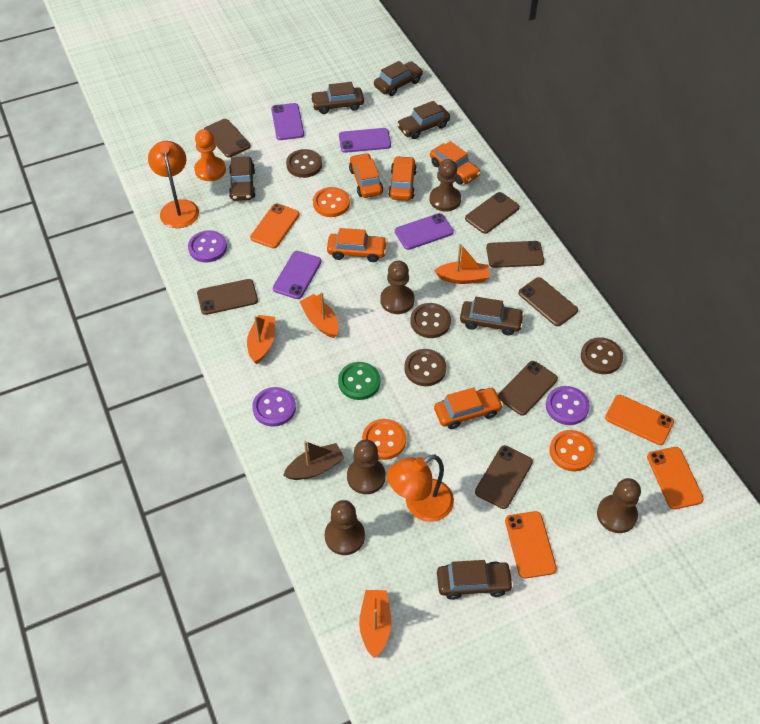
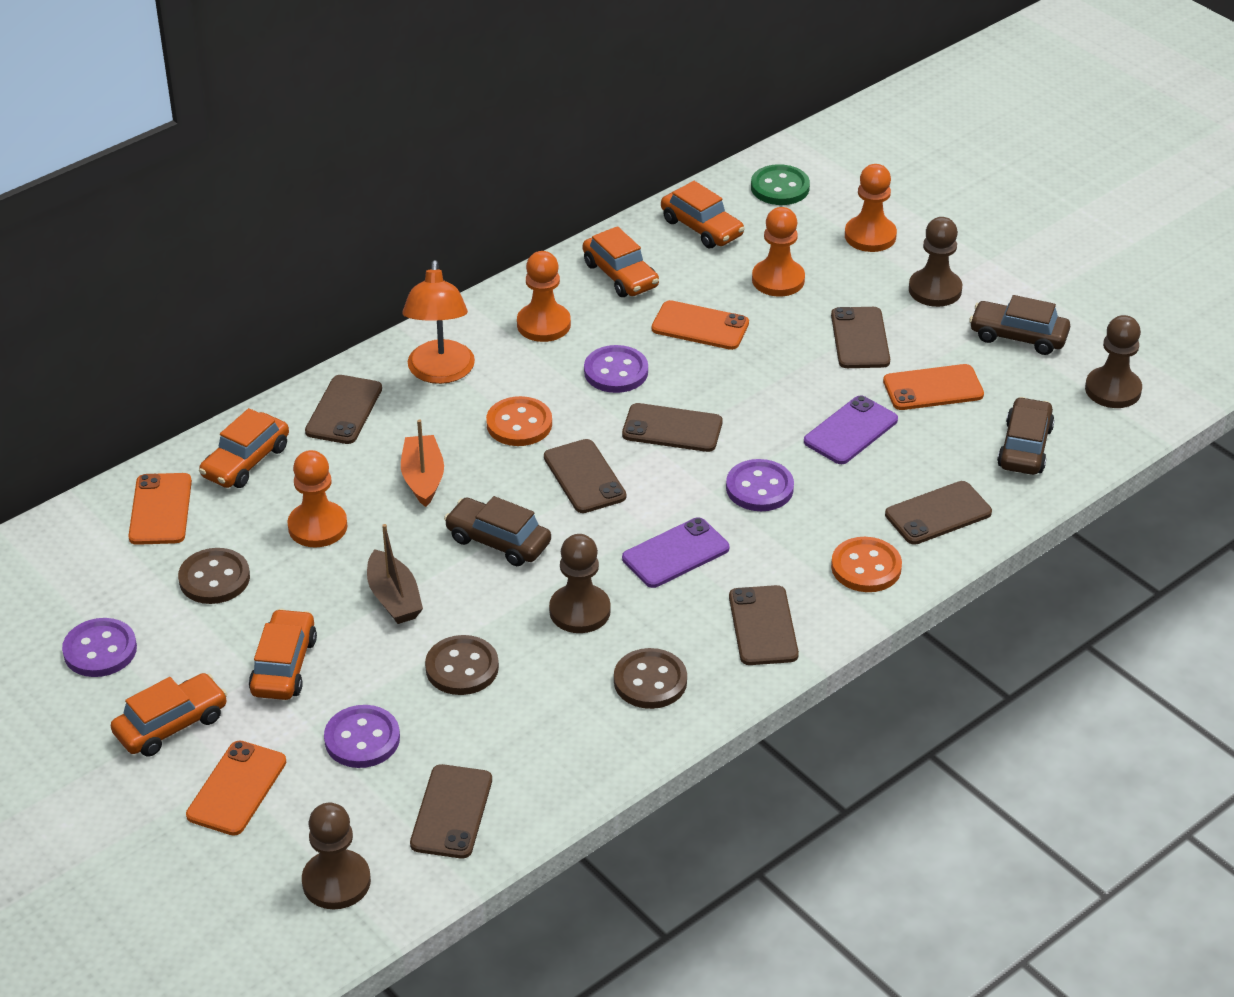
brown button: [286,149,322,178] [404,349,446,386] [410,303,451,338] [581,337,623,374] = 4 -> [178,548,250,604] [425,635,499,695] [614,648,687,709] = 3
brown car: [229,156,256,201] [310,82,364,114] [374,61,423,96] [397,101,450,139] [437,560,514,600] [460,297,524,335] = 6 -> [444,496,551,566] [969,295,1070,355] [997,397,1055,475] = 3
brown pawn: [325,500,365,555] [347,440,386,494] [380,261,415,314] [430,159,461,211] [597,478,641,533] = 5 -> [302,802,371,909] [549,534,611,633] [909,217,962,307] [1085,315,1142,408] = 4
orange boat: [247,315,275,364] [299,292,339,338] [359,590,391,659] [434,244,489,284] = 4 -> [401,419,444,507] = 1
orange button: [313,187,350,217] [362,419,406,460] [550,430,595,472] = 3 -> [486,396,552,446] [831,537,902,592] = 2
orange lamp: [148,141,199,228] [387,455,454,522] = 2 -> [402,260,475,384] = 1
orange pawn: [194,129,226,181] = 1 -> [288,450,347,547] [517,251,571,342] [752,207,805,296] [845,164,897,252] = 4
purple button: [188,230,227,262] [252,387,296,427] [546,386,590,425] = 3 -> [62,618,137,677] [324,705,400,768] [584,345,648,393] [726,459,794,511] = 4
purple phone: [271,103,304,140] [273,251,322,299] [339,128,391,153] [395,213,454,250] = 4 -> [622,517,729,588] [804,395,898,464] = 2

